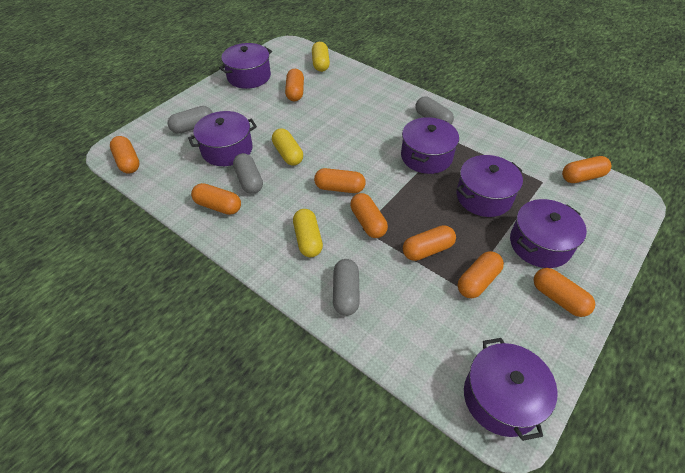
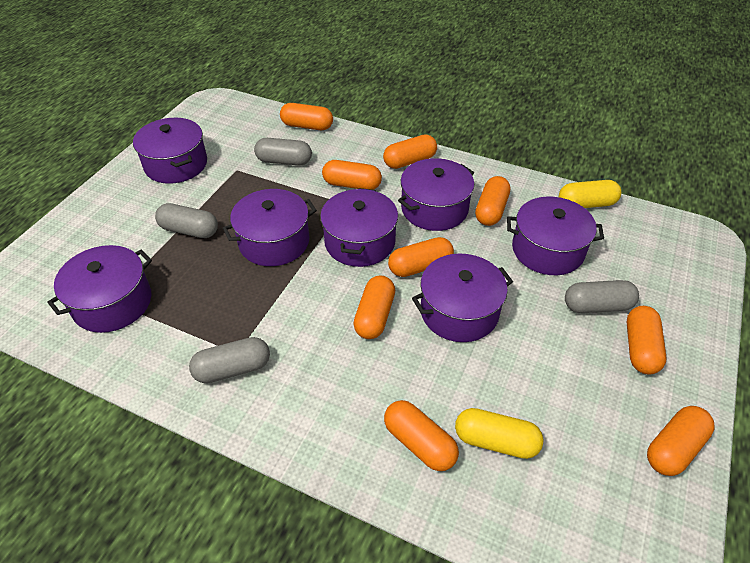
purple pot: [188,111,257,166] [219,43,272,89] [401,117,459,174] [457,155,523,217] [464,338,558,441] [510,199,587,268] = 6 -> [47,245,152,333] [133,118,207,184] [223,189,317,266] [320,188,398,267] [398,158,474,231] [412,253,513,342] [507,197,604,275] = 7
yellow capsule: [272,128,303,166] [293,209,323,257] [312,42,330,72] = 3 -> [455,408,543,459] [559,180,621,208] = 2

